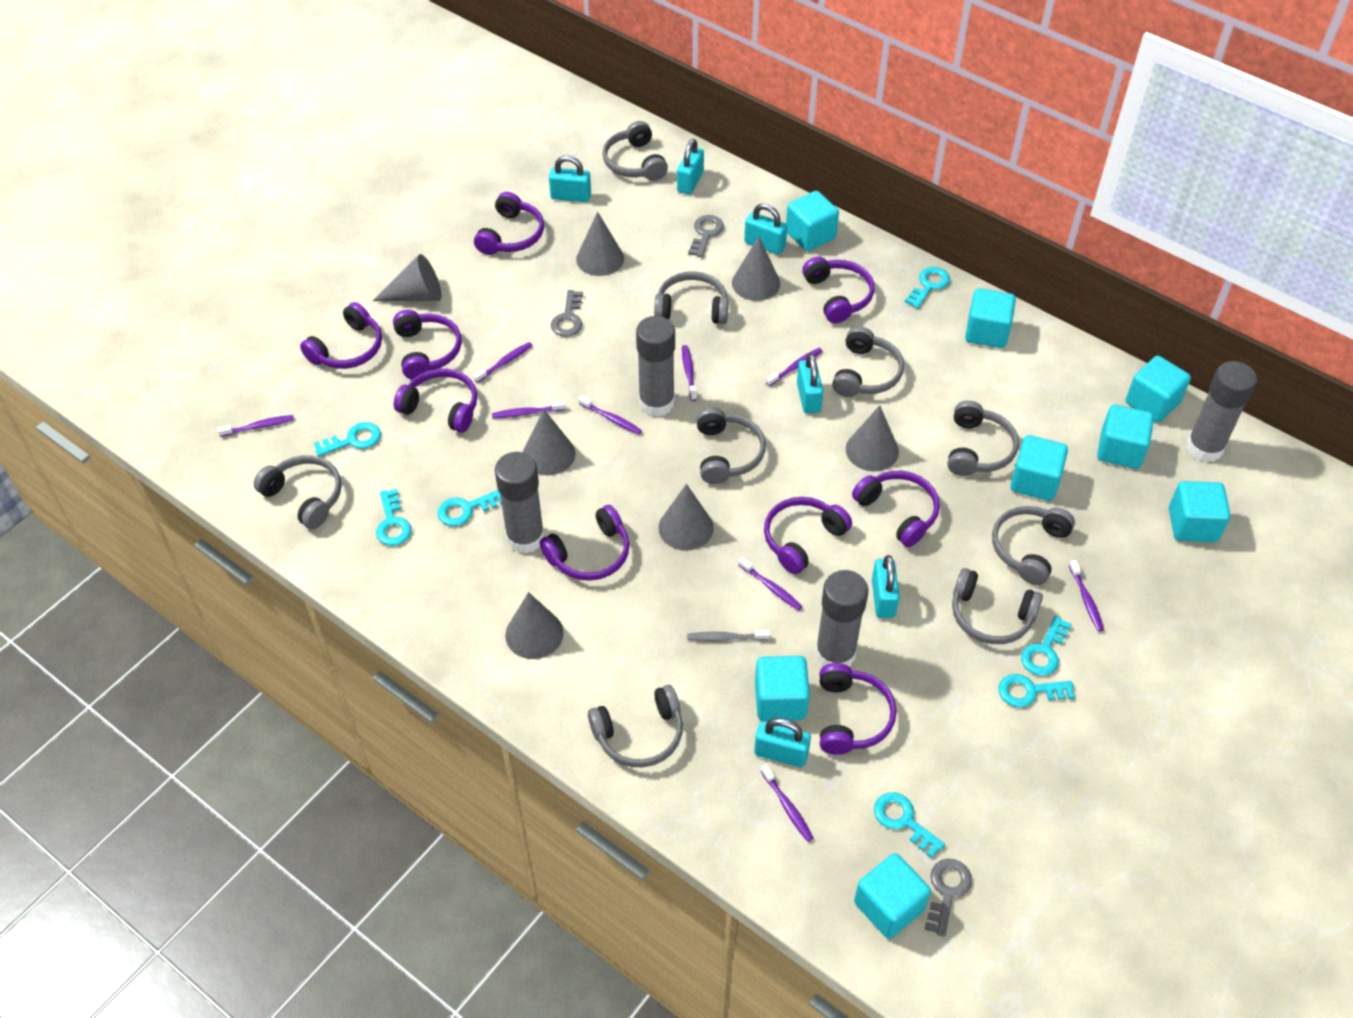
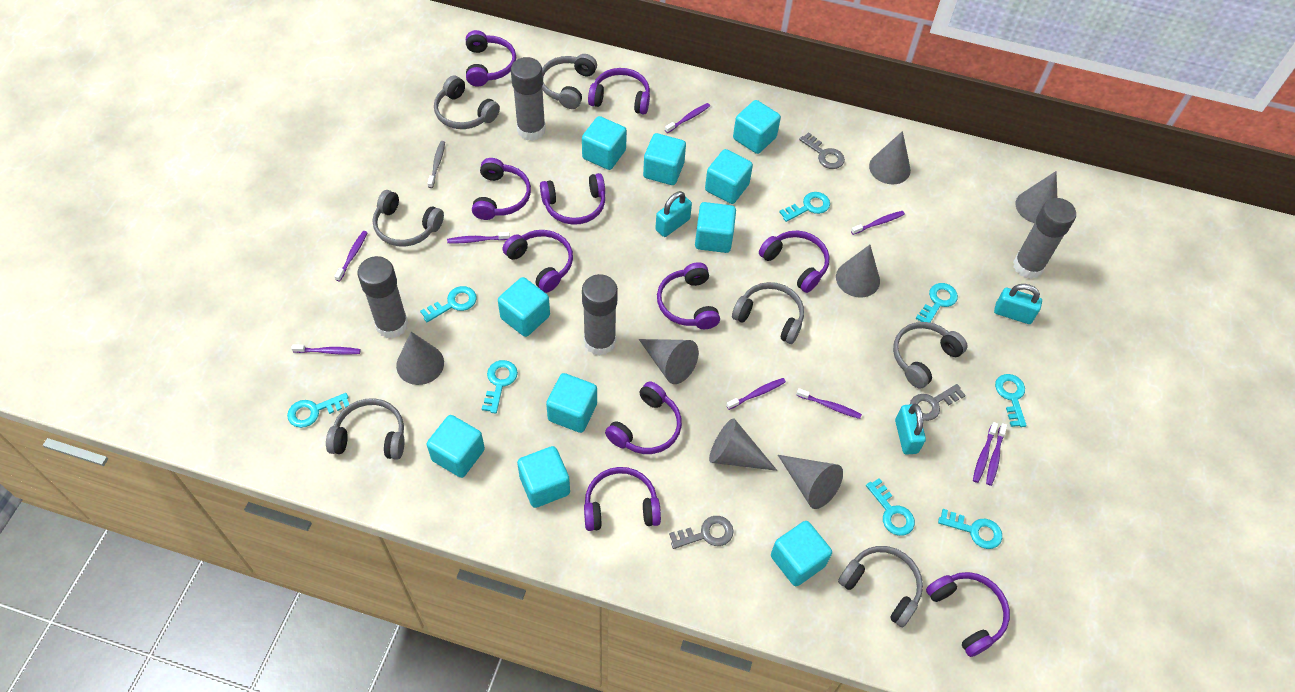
grey headphones: [254,455,342,529] [588,685,683,768] [602,121,668,181] [654,271,728,324] [696,407,766,484] [832,326,904,397] [948,400,1019,476] [952,568,1043,644] [992,506,1075,585] = 9 -> [326,398,405,460] [373,190,444,247] [434,75,500,129] [542,54,597,109] [732,282,804,344] [838,546,923,627] [893,322,967,389] = 7
purple headphones: [300,302,382,369] [393,310,462,380] [394,368,477,433] [474,192,544,255] [540,505,630,581] [764,497,852,574] [802,257,874,323] [819,663,897,755] [852,471,940,547] = 9 -> [466,30,516,86] [472,158,531,220] [502,230,573,293] [540,173,605,225] [584,467,661,531] [588,68,650,114] [605,381,682,454] [657,262,720,329] [759,231,830,293] [926,572,1010,657] = 10
turquoise cube: [755,656,810,721] [786,191,839,251] [854,853,931,939] [965,288,1016,348] [1010,435,1068,501] [1097,405,1154,469] [1126,356,1191,423] [1169,481,1230,542] = 8 -> [427,415,485,478] [498,277,550,337] [517,446,570,508] [546,373,597,433] [582,116,627,170] [643,133,686,185] [695,202,736,253] [705,149,753,204] [733,100,781,154] [771,521,832,586] = 10
turquoise key: [314,422,381,457] [376,489,412,546] [437,490,502,526] [874,792,945,858] [905,267,950,308] [998,674,1075,708] [1021,616,1072,676] = 7 -> [287,393,350,428] [420,286,477,322] [482,360,518,414] [779,192,830,222] [866,478,915,536] [916,283,958,323] [938,509,1002,549] [995,374,1027,427] = 8
turquoise padlock: [549,155,591,202] [677,139,704,195] [744,203,787,255] [754,718,811,767] [797,354,823,414] [872,555,900,618] = 6 -> [655,191,692,237] [895,404,926,455] [994,284,1042,324] = 3

